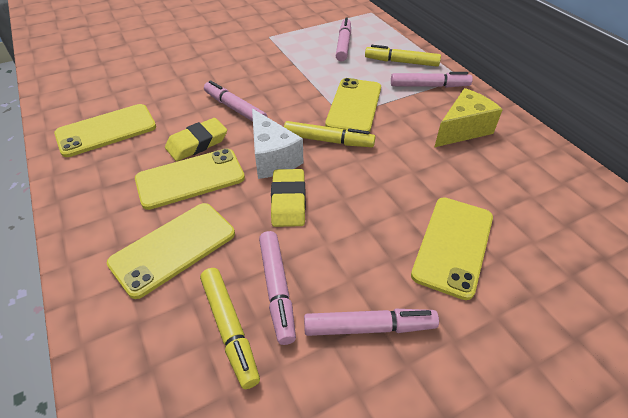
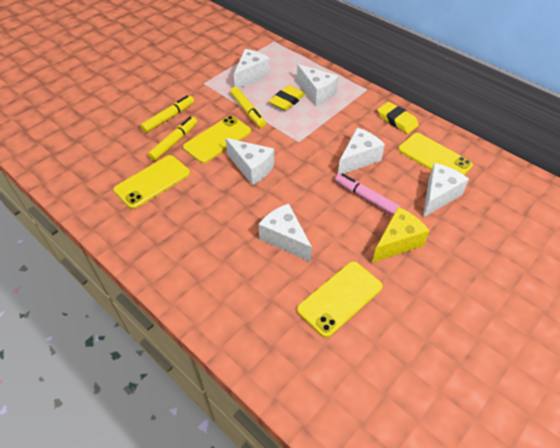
pink marker: [204,80,268,122] [259,231,296,345] [304,309,439,336] [336,18,351,61] [391,72,473,87] = 5 -> [335,173,401,215] = 1
white cheese: [252,109,303,179] = 1 -> [225,138,274,185] [234,49,270,89] [258,204,312,262] [297,64,338,106] [338,128,385,174] [423,163,469,217] = 6
yellow phone: [54,104,156,157] [107,203,235,299] [135,148,245,210] [325,78,381,132] [411,198,493,300] = 5 -> [114,155,190,209] [183,116,251,163] [297,261,383,338] [398,133,473,175] = 4

